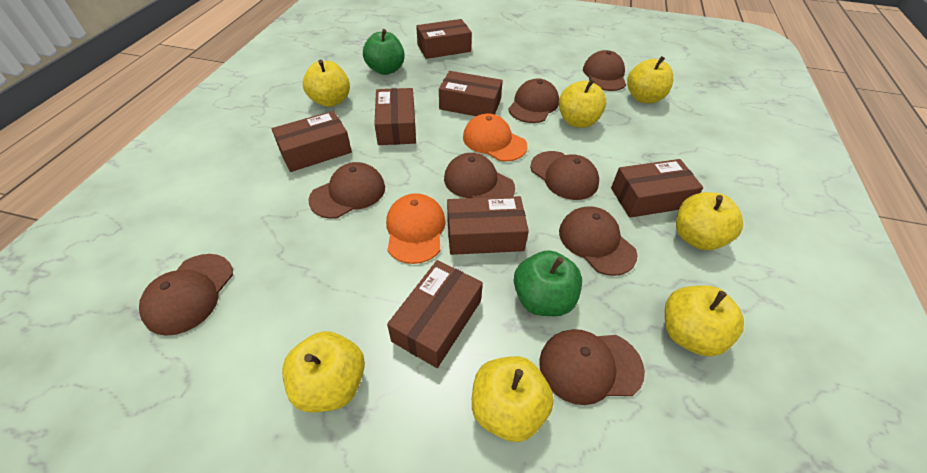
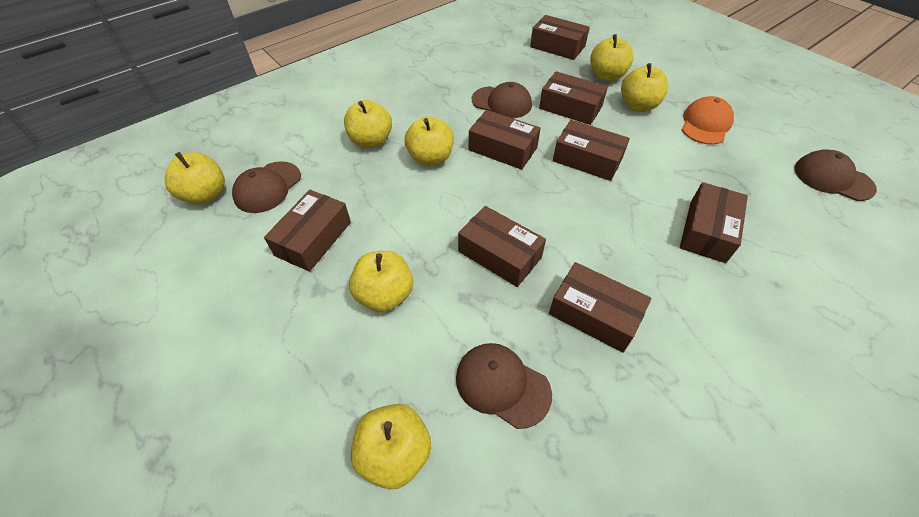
brown box: [272,111,352,172] [374,88,416,145] [387,260,483,368] [416,19,472,59] [439,71,503,116] [447,196,529,255] [611,159,703,218] = 7 -> [264,190,351,272] [458,206,546,287] [469,110,541,170] [530,15,590,60] [539,71,608,125] [549,262,651,353] [553,120,630,181] [680,182,748,263] = 8
brown cap: [139,254,233,336] [308,162,385,219] [444,153,515,198] [508,78,559,123] [530,151,599,200] [539,329,645,405] [559,206,637,276] [583,50,626,91] = 8 -> [232,161,301,213] [456,343,552,429] [472,82,532,118] [795,149,877,201] = 4
green apple: [363,29,405,75] [514,250,582,316] = 2 -> none = 0
orange cap: [386,193,446,264] [463,113,527,162] = 2 -> [682,96,734,145] = 1

